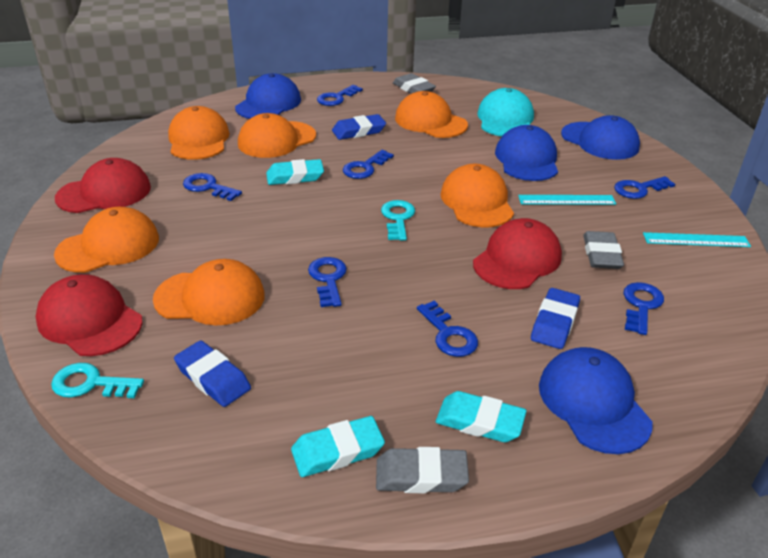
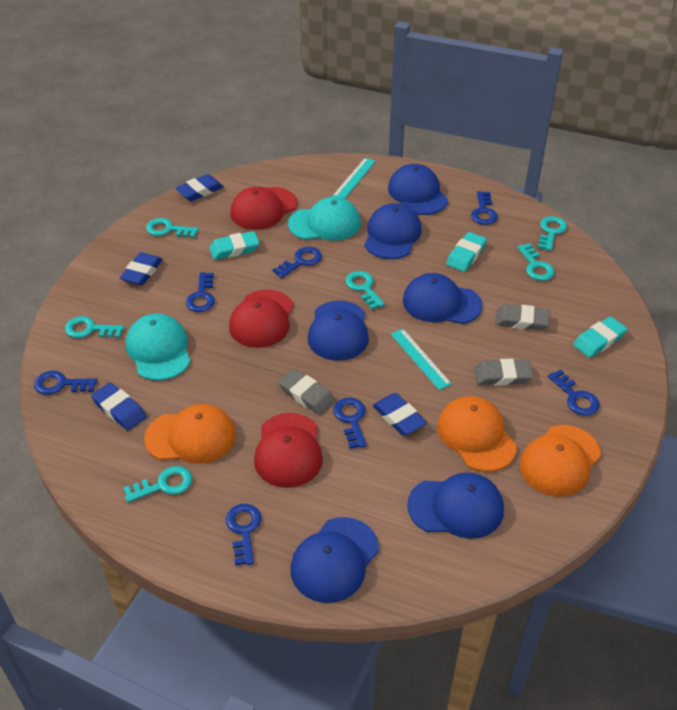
blue cap: [235,73,301,119] [495,125,558,181] [539,347,653,454] [561,115,640,160] = 4 -> [290,517,379,603] [308,300,369,361] [364,203,422,259] [388,164,448,215] [403,273,482,324] [407,473,504,539] = 6
blue eraser: [174,340,251,407] [332,114,386,140] [531,288,580,349] = 3 -> [91,382,147,431] [120,252,163,285] [175,174,224,201] [373,393,427,436] = 4
orange cap: [54,207,159,273] [153,259,265,325] [168,106,230,160] [238,113,316,158] [395,91,468,138] [440,164,514,227] = 6 -> [144,404,236,464] [437,396,517,472] [520,425,601,497] = 3
turquoise cap: [477,88,534,136] = 1 -> [126,313,191,381] [288,197,361,241] = 2
turquoise key: [51,363,144,398] [381,200,415,241] = 2 -> [65,316,124,338] [123,466,192,502] [146,218,199,238] [345,271,385,310] [517,243,555,281] [538,216,567,251] = 6

